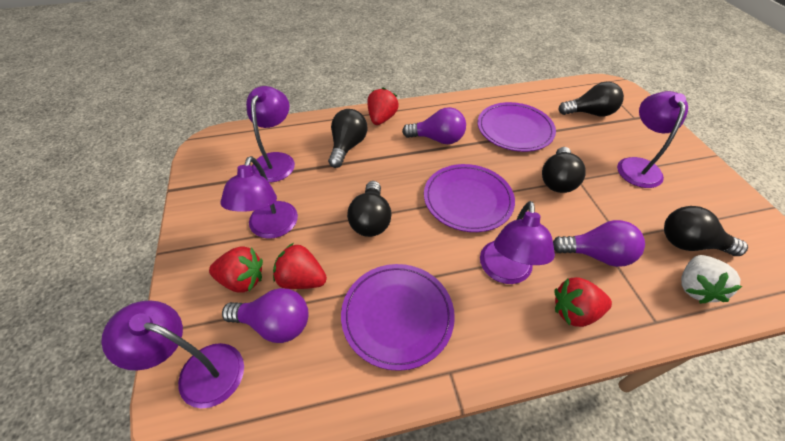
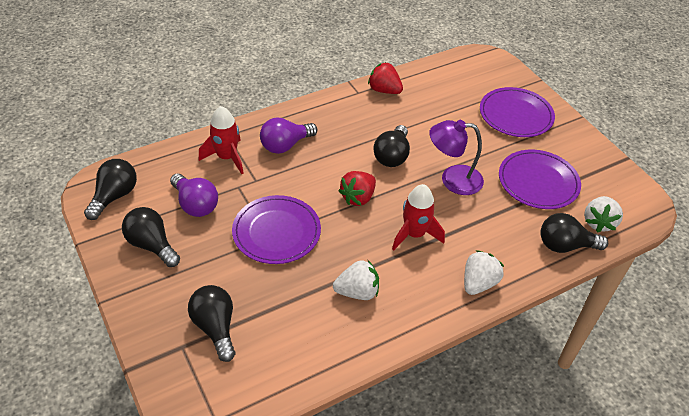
purple lamp: [101,300,244,409] [220,156,298,239] [246,86,295,182] [480,201,555,284] [617,91,688,188] = 5 -> [429,120,484,195] = 1
purple light bulb: [222,288,309,343] [402,107,466,144] [553,220,645,267] = 3 -> [170,173,218,217] [260,117,318,154] = 2
red rocket: none = 0 -> [199,106,243,174] [392,184,445,250] = 2
red strawberry: [209,246,263,293] [273,243,327,289] [367,87,399,125] [555,277,612,327] = 4 -> [339,171,376,206] [368,62,403,94] = 2
white strawberry: [681,255,742,304] = 1 -> [333,260,379,300] [464,250,504,295] [584,196,623,233] = 3

